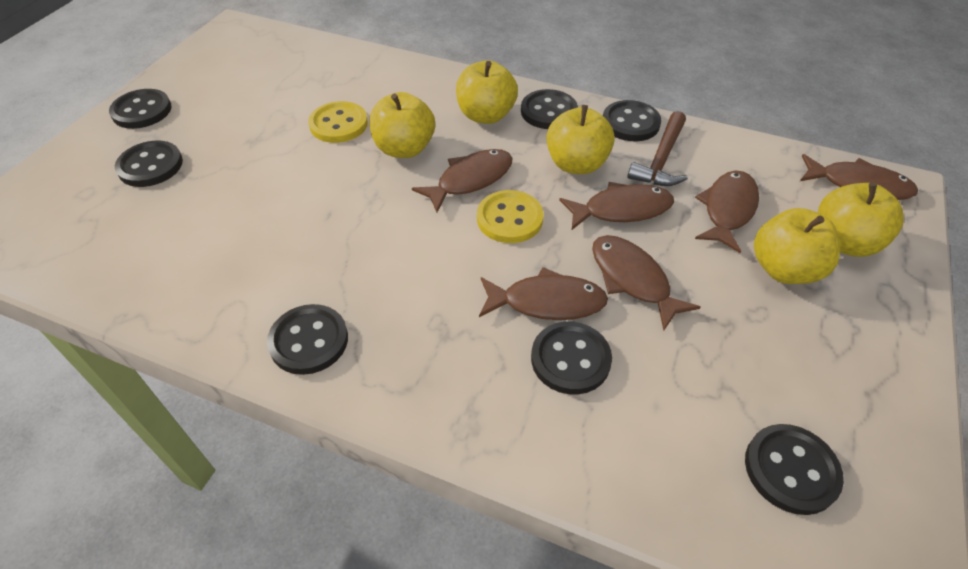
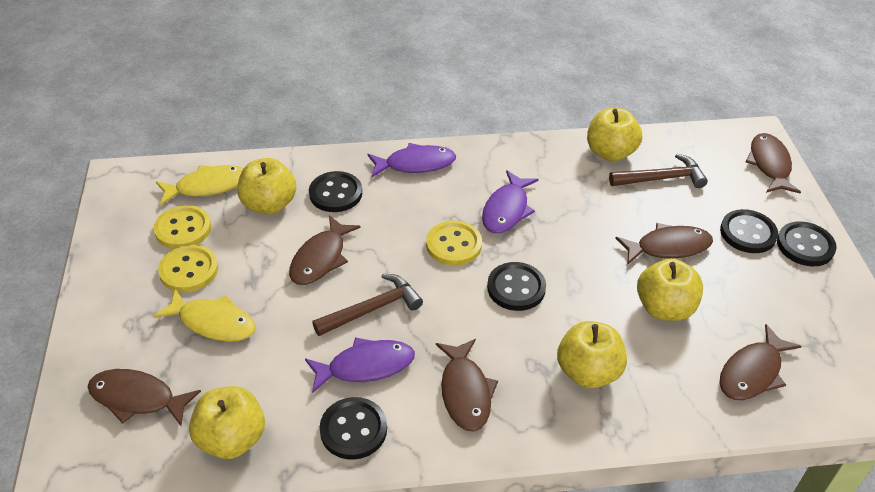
black button: [109,89,172,129] [115,141,183,187] [267,304,348,375] [521,89,578,129] [531,322,612,394] [603,100,661,141] [745,424,844,515] = 7 -> [309,171,362,212] [320,397,387,460] [487,262,546,311] [720,209,778,253] [777,221,837,266] = 5
brown hammer: [627,111,688,186] = 1 -> [312,274,423,336] [609,154,708,188] = 2
purple fish: none = 0 -> [305,337,415,393] [368,143,456,177] [482,170,539,234] = 3
yellow button: [308,101,368,143] [477,190,544,243] = 2 -> [154,205,211,249] [158,245,218,293] [426,220,482,266] = 3
yellow fish: none = 0 -> [153,288,256,342] [156,165,243,205] = 2

